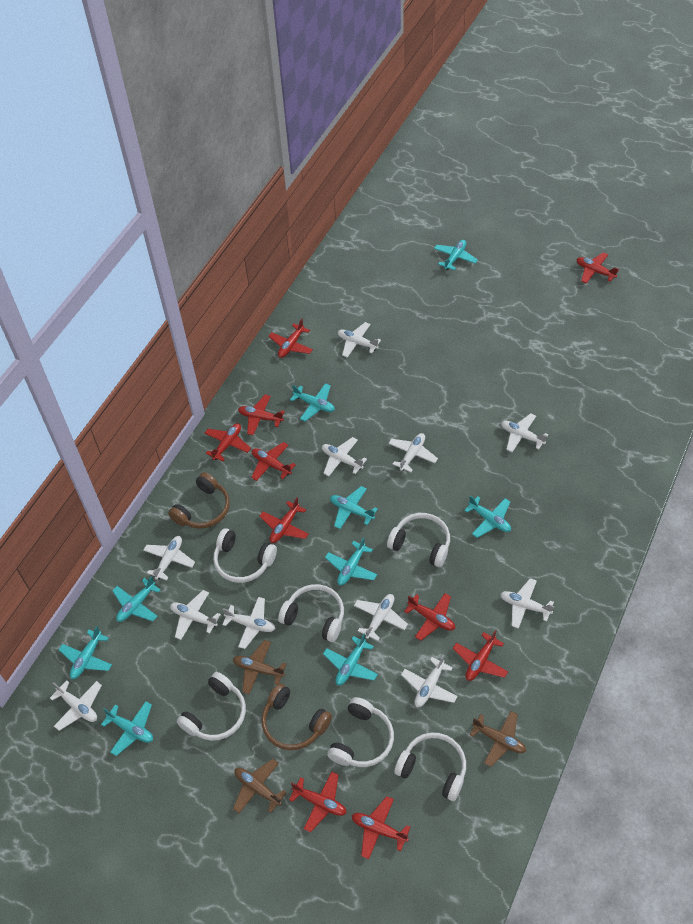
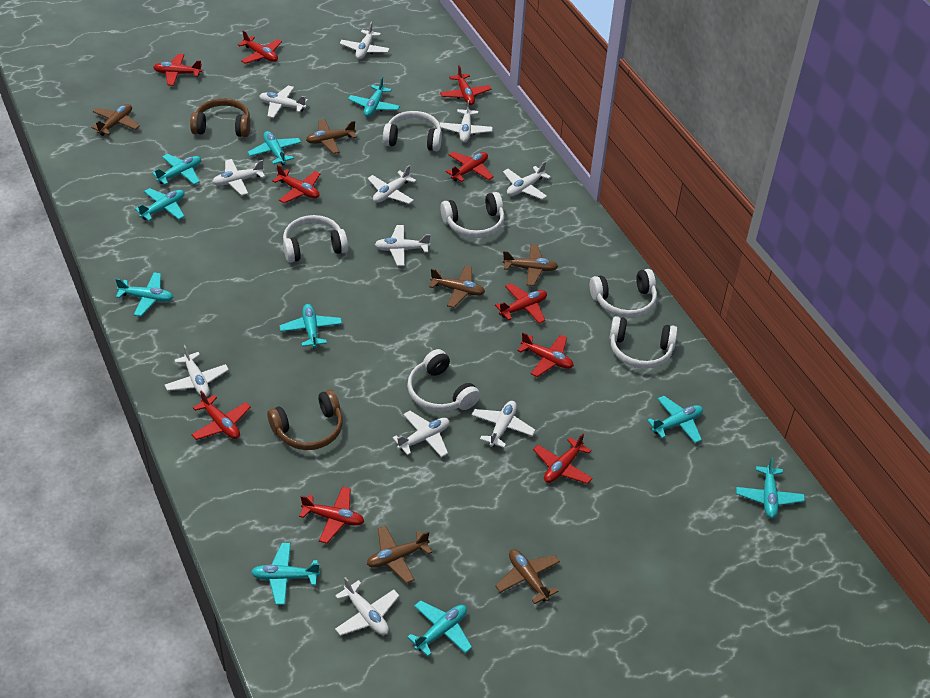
brown plane: [233,640,287,694] [233,759,287,813] [470,711,526,767] = 3 -> [91,104,140,136] [306,119,356,154] [367,525,432,584] [429,266,485,308] [495,549,560,604] [502,244,558,286] = 6
turquoise plane: [59,626,112,679] [101,701,153,756] [112,576,161,622] [290,383,335,421] [323,634,378,685] [325,537,377,585] [330,486,378,529] [434,240,478,271] [464,495,511,538] = 9 -> [115,272,174,316] [135,188,185,221] [152,154,201,185] [248,131,301,166] [251,543,320,605] [279,304,342,349] [348,77,400,117] [407,600,472,656] [647,396,703,443] [736,457,805,518] = 10

